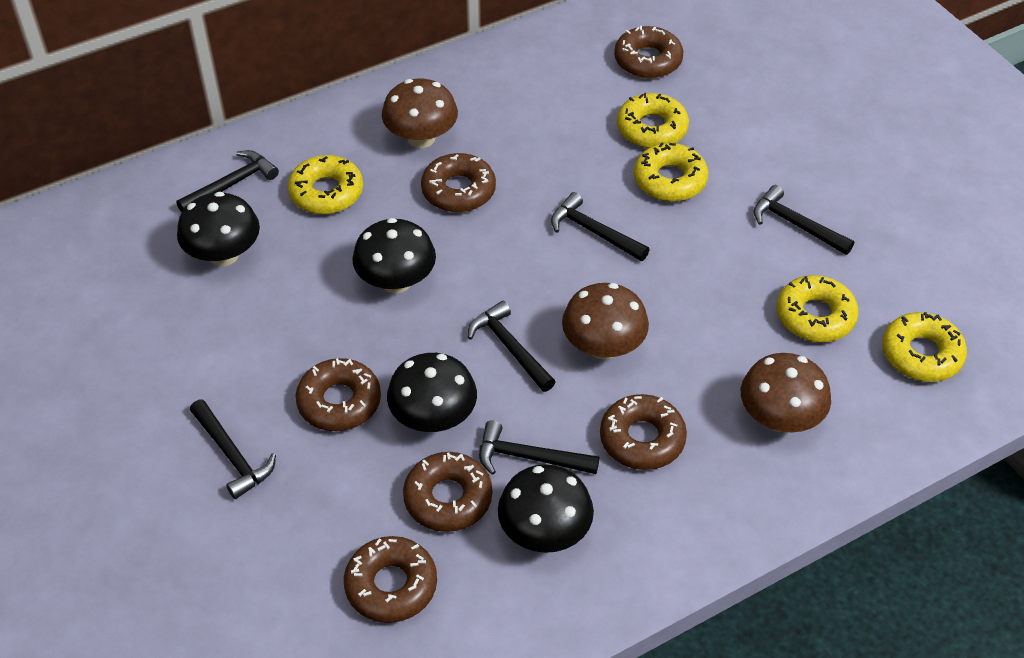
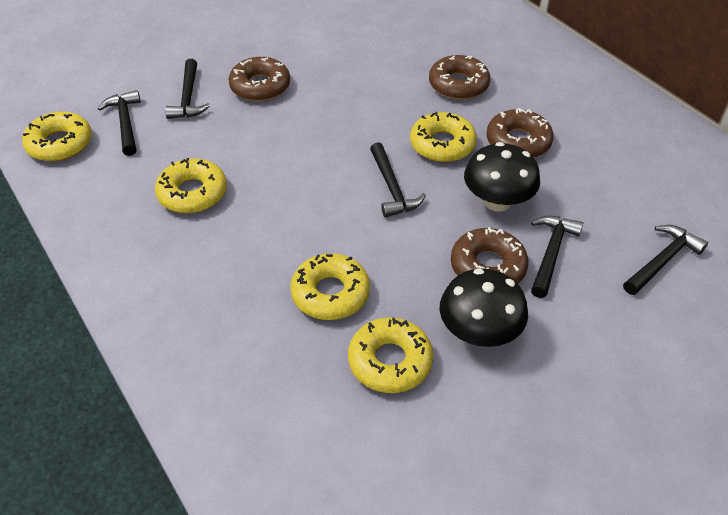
black hammer: [176,150,279,212] [190,399,276,499] [468,301,556,392] [479,420,599,475] [551,192,649,261] [753,185,854,255] = 6 -> [98,90,141,156] [165,59,210,119] [370,142,426,218] [531,216,583,298] [623,225,708,295] = 5
black mushroom: [177,192,260,266] [352,218,436,293] [387,353,477,432] [498,464,594,553] = 4 -> [440,268,528,347] [464,142,540,212] = 2
brown donut: [296,358,381,431] [344,536,437,623] [403,452,492,532] [421,153,496,212] [600,394,687,470] [614,26,684,78] = 6 -> [229,57,290,101] [429,55,490,100] [451,227,529,284] [486,108,554,158] = 4
brown mushroom: [382,79,458,148] [562,283,649,359] [741,353,831,433] = 3 -> none = 0

